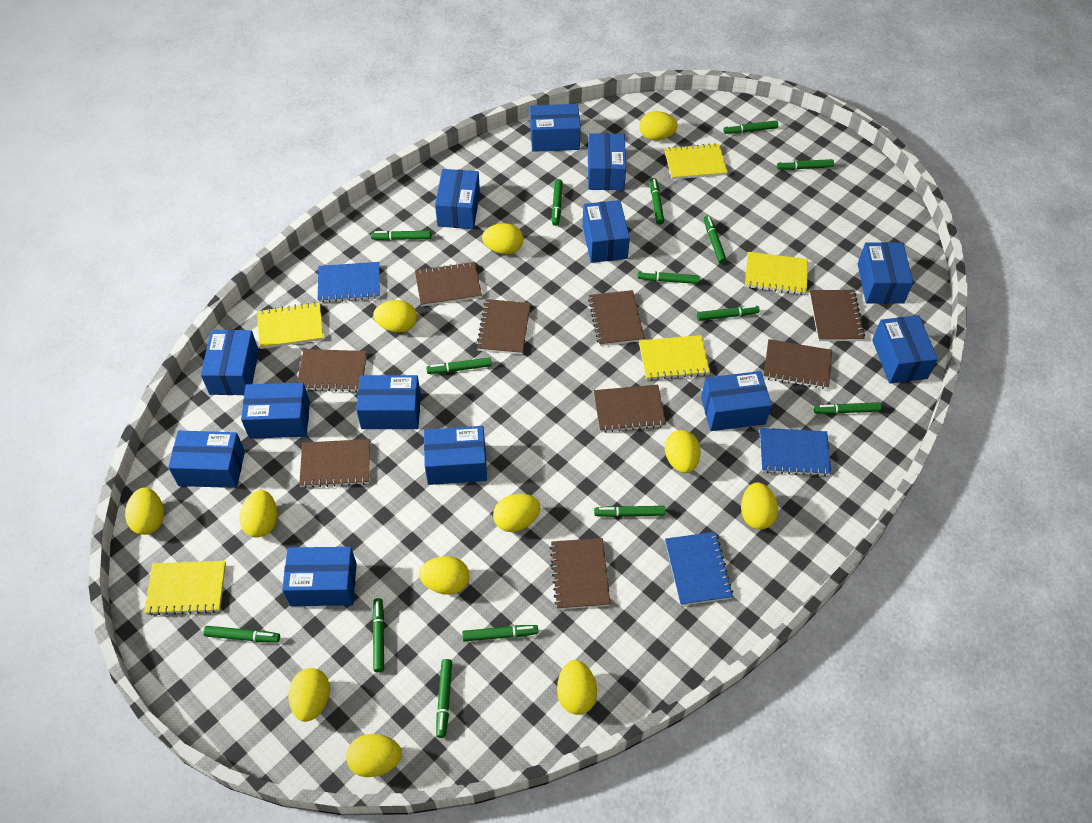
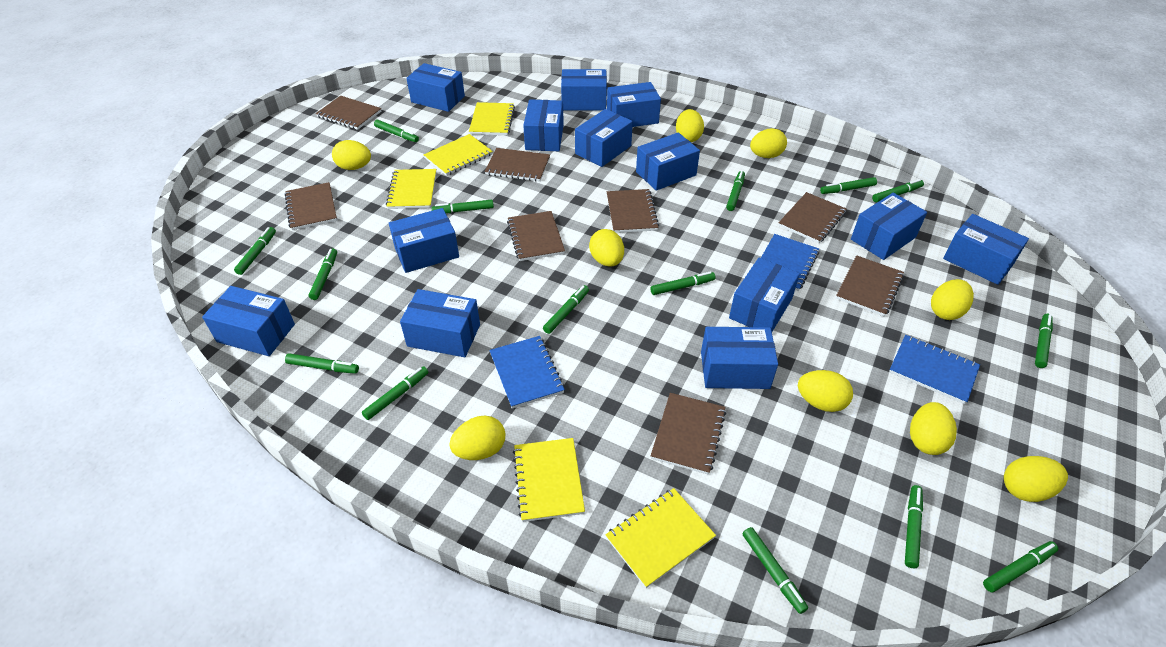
brown notebook: [297,349,367,392] [299,439,370,488] [415,261,482,307] [476,299,531,355] [550,538,611,609] [588,290,645,346] [594,385,666,433] [764,339,832,389] [809,290,865,341] = 9 -> [285,182,337,230] [316,96,381,130] [485,148,550,182] [507,211,565,261] [607,189,659,233] [651,393,726,475] [778,192,847,243] [836,255,904,317] = 8
yellow egg: [125,488,164,535] [239,490,277,538] [289,668,330,722] [346,734,402,777] [373,300,417,333] [419,556,469,595] [482,223,523,254] [493,494,541,532] [557,660,597,715] [639,111,678,140] [665,430,701,473] [741,482,778,530] = 12 -> [332,140,371,170] [449,416,505,460] [589,229,624,267] [676,109,704,142] [750,128,787,158] [798,370,853,412] [910,402,957,455] [931,279,974,320] [1004,456,1068,502] = 9

